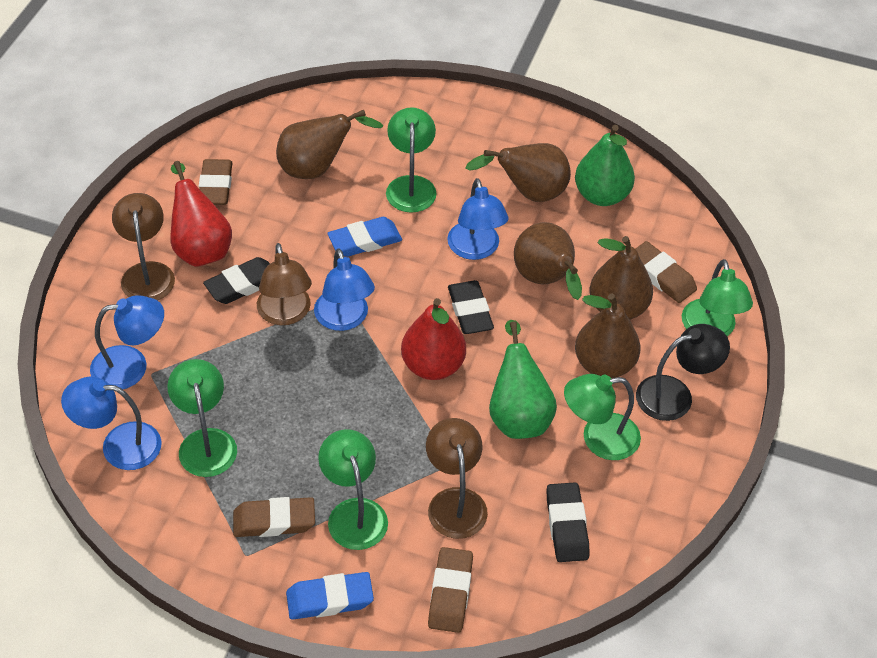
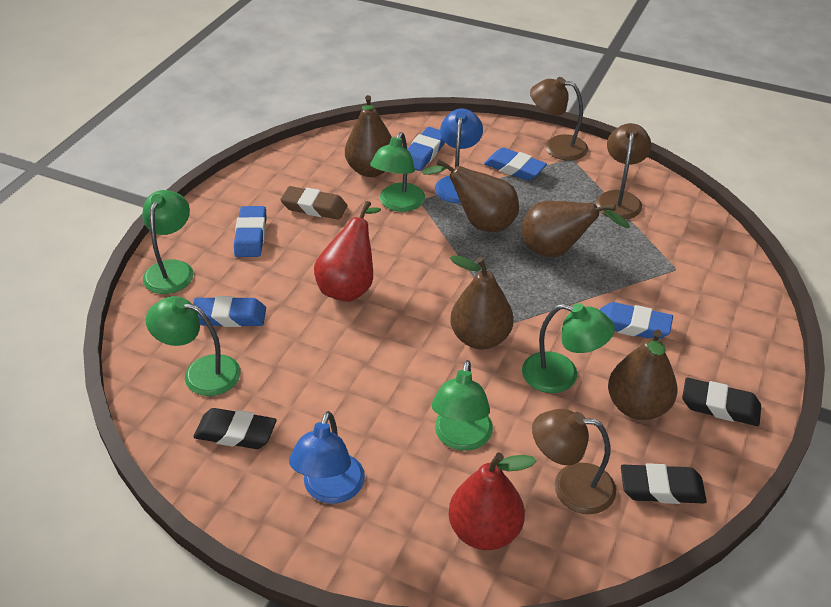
black lamp: [636,324,730,421] = 1 -> none = 0
blue eraser: [286,572,374,620] [327,217,402,257] = 2 -> [193,296,266,327] [234,206,266,257] [407,127,445,171] [484,147,547,181] [600,302,673,340] = 5
blue lamp: [61,377,162,470] [90,295,164,389] [314,249,375,331] [447,178,509,260] = 4 -> [289,411,365,504] [435,109,483,203] = 2
brown eraser: [199,159,232,205] [233,497,315,537] [428,547,473,633] [635,241,697,303] = 4 -> [280,186,347,220] = 1
green pear: [489,320,557,439] [575,125,635,206] = 2 -> none = 0

